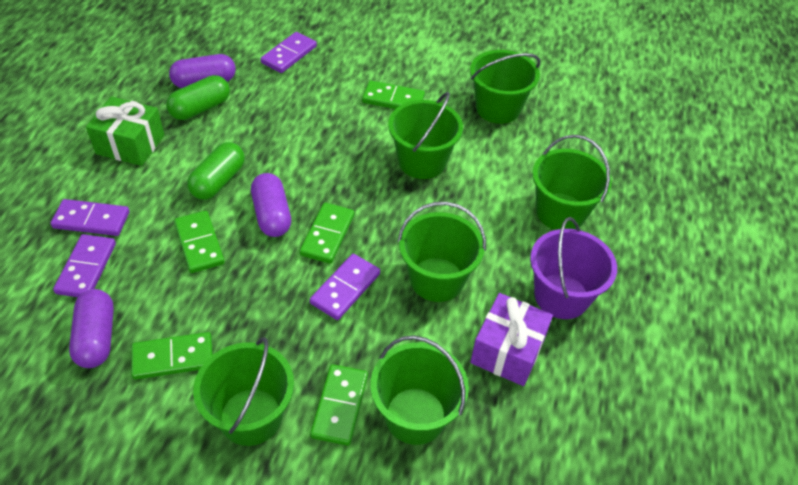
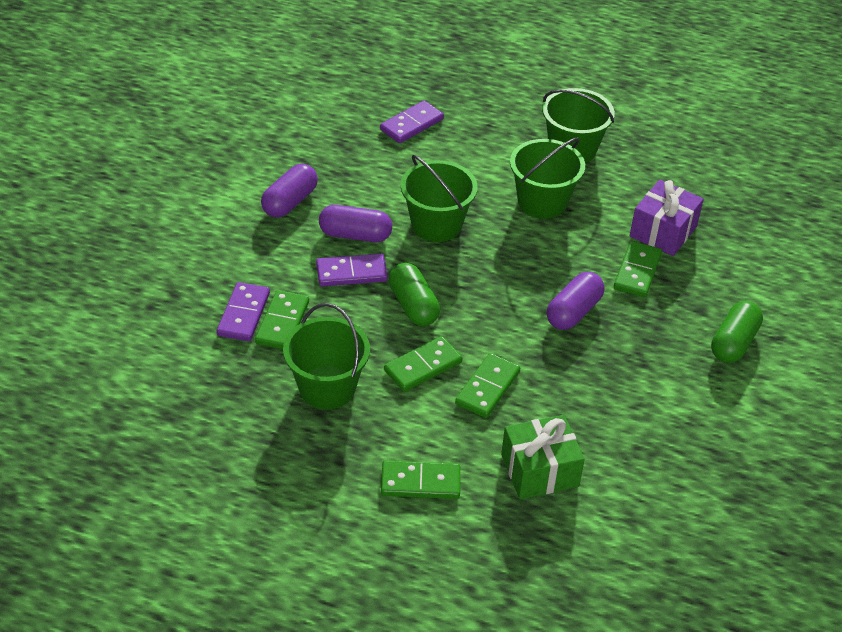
green bucket: [193,337,294,446] [370,335,469,445] [388,92,463,179] [398,202,486,302] [470,50,540,124] [532,135,612,230] = 6 -> [283,303,370,409] [400,155,478,242] [510,138,585,219] [542,88,615,163] = 4
purple bucket: [530,217,617,319] = 1 -> none = 0
purple domino: [50,199,130,236] [53,234,116,297] [261,32,317,73] [310,254,380,320] = 4 -> [217,282,270,341] [316,253,388,287] [380,100,444,143] = 3

